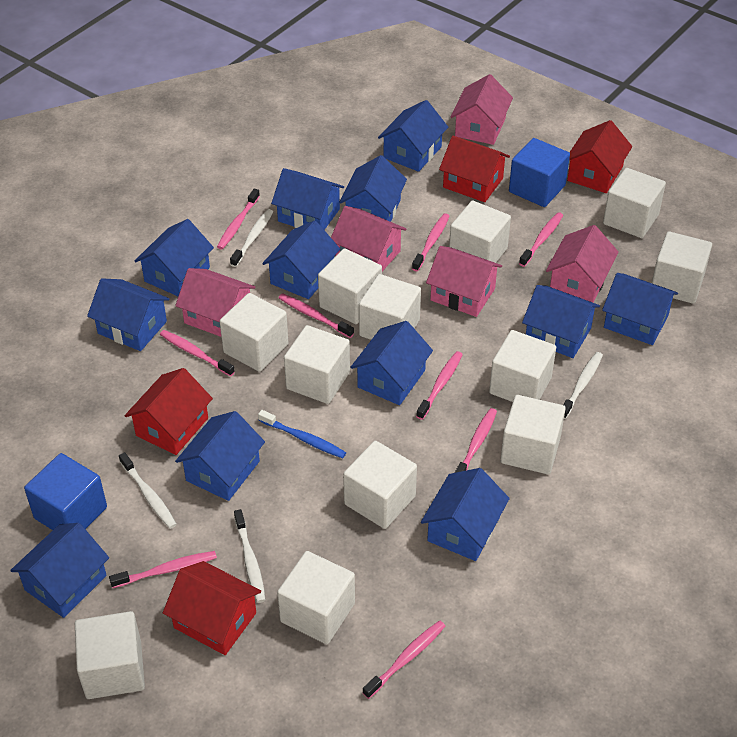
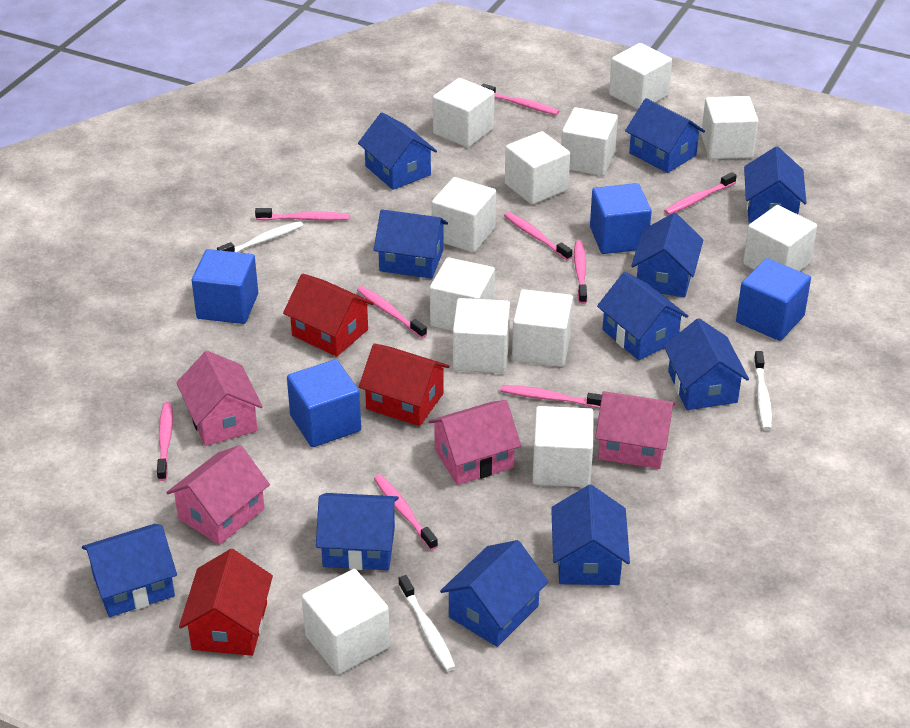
blue cube: [24,453,107,530] [509,138,570,207] = 2 -> [192,249,258,324] [287,359,361,447] [590,183,652,254] [736,258,811,341] = 4
blue house: [10,523,109,618] [87,278,170,351] [135,219,214,296] [175,411,265,501] [262,220,340,299] [271,168,344,230] [339,155,407,222] [350,321,433,405] [378,100,448,172] [421,468,510,561] [522,285,600,358] [602,273,678,345] = 12 -> [82,524,177,617] [316,493,399,570] [358,112,437,190] [374,209,448,279] [440,540,548,647] [551,485,630,585] [597,272,688,360] [625,98,705,173] [631,213,703,297] [664,318,749,410] [744,146,807,223] = 11
blue toothbrush: [258,410,346,458] = 1 -> none = 0
pink house: [175,268,255,337] [331,206,406,271] [426,246,502,317] [451,74,513,145] [546,225,619,303] = 5 -> [166,445,270,545] [176,351,263,446] [428,400,521,485] [595,391,675,469] = 4
red house: [125,368,213,455] [163,561,261,655] [439,136,510,202] [567,120,632,193] = 4 -> [179,549,273,656] [283,274,374,357] [359,343,450,426] = 3
white toothbrush: [119,452,177,529] [230,209,273,267] [234,509,266,603] [563,352,603,419] = 4 -> [217,221,303,252] [398,575,456,671] [754,351,772,430] = 3

